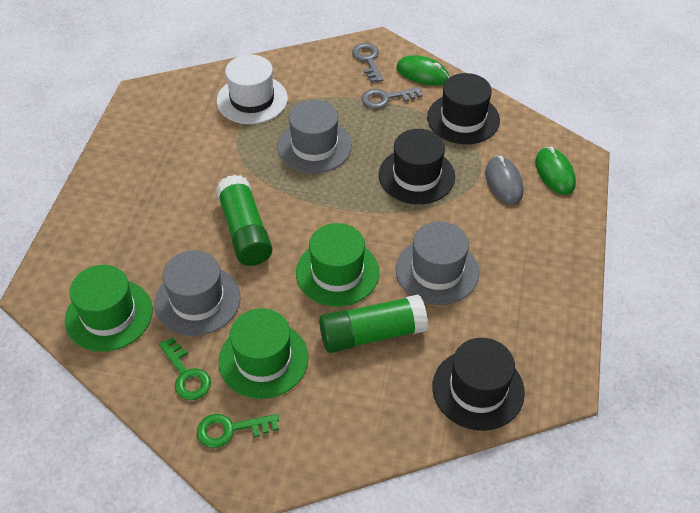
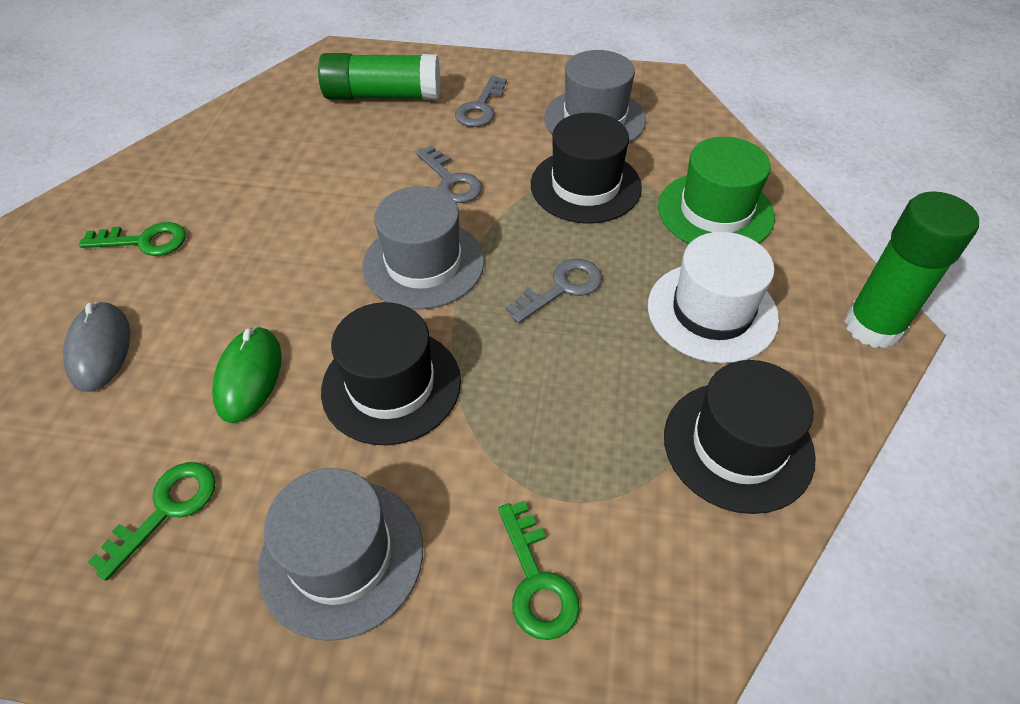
green hat: [65,265,153,352] [218,308,309,399] [296,223,379,307] = 3 -> [658,137,775,244] = 1
green key: [159,337,211,400] [197,414,279,448] = 2 -> [79,222,186,256] [88,462,216,581] [498,500,580,640] = 3
green mouse: [396,55,450,86] [535,147,576,195] = 2 -> [212,326,281,423] = 1
grey key: [352,43,383,83] [362,87,422,109] = 2 -> [416,145,482,203] [455,76,507,127] [506,259,602,323] = 3

